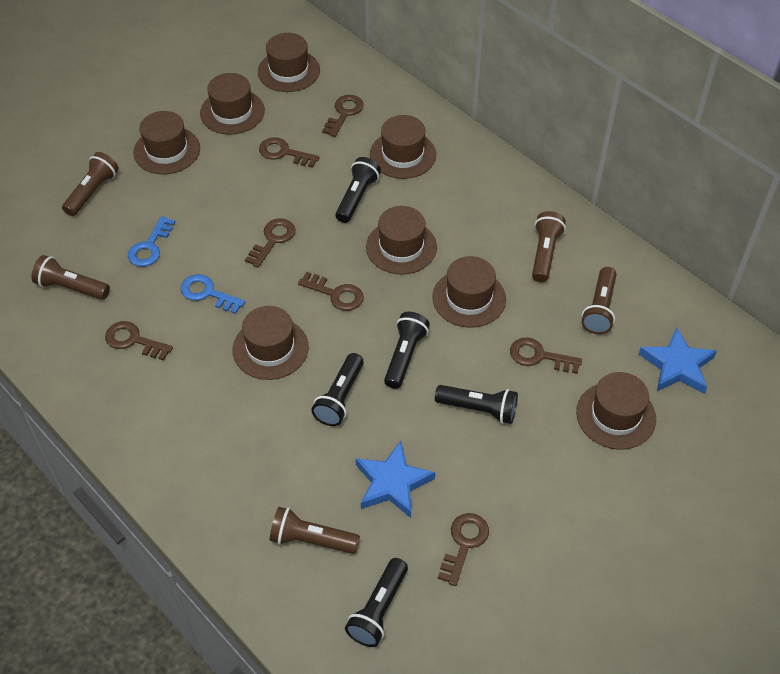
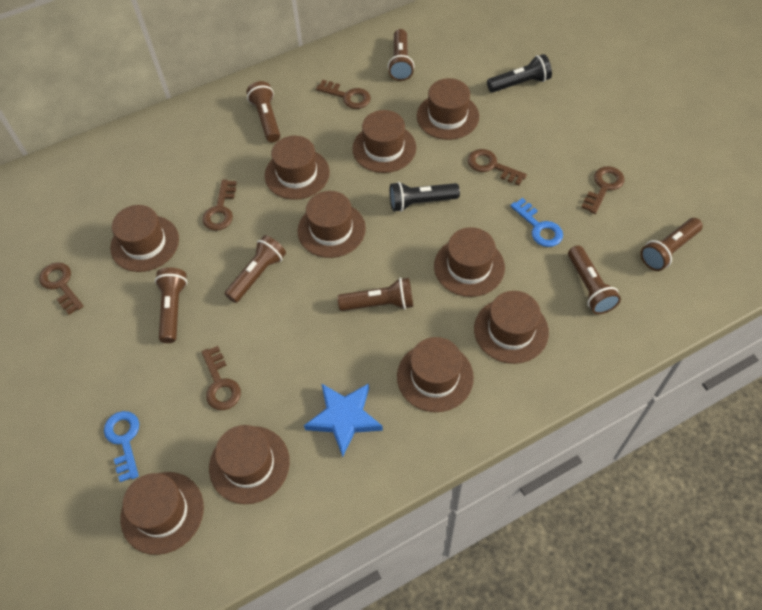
black flashlight: [311,353,364,426] [335,157,381,223] [345,558,408,647] [384,312,430,389] [435,385,518,424] = 5 -> [389,182,460,212] [487,54,552,93] = 2
blue star: [356,441,435,518] [639,327,717,394] = 2 -> [304,383,383,457] = 1
brown flashlight: [31,255,110,300] [62,152,119,216] [270,507,360,554] [532,211,566,282] [582,267,616,334] = 5 -> [155,267,187,343] [225,235,286,303] [246,81,280,142] [337,278,413,311] [388,29,414,81] [568,246,621,314] [640,218,703,271] = 7
brown hat: [133,111,200,174] [200,73,265,134] [232,306,309,380] [258,33,320,92] [366,206,437,274] [370,115,436,179] [432,256,506,328] [576,372,656,450] = 8 -> [110,205,179,272] [120,472,204,555] [209,425,290,504] [265,136,330,200] [297,191,366,258] [352,110,416,173] [397,337,474,412] [417,78,479,140] [434,227,505,297] [474,291,549,364] = 10
brown key: [105,321,173,361] [245,218,295,268] [259,137,320,168] [298,272,364,311] [322,95,364,137] [438,513,489,586] [510,337,582,374] = 7 -> [39,262,84,315] [202,180,237,231] [202,346,241,410] [316,80,371,109] [468,149,527,185] [581,166,624,214] = 6

